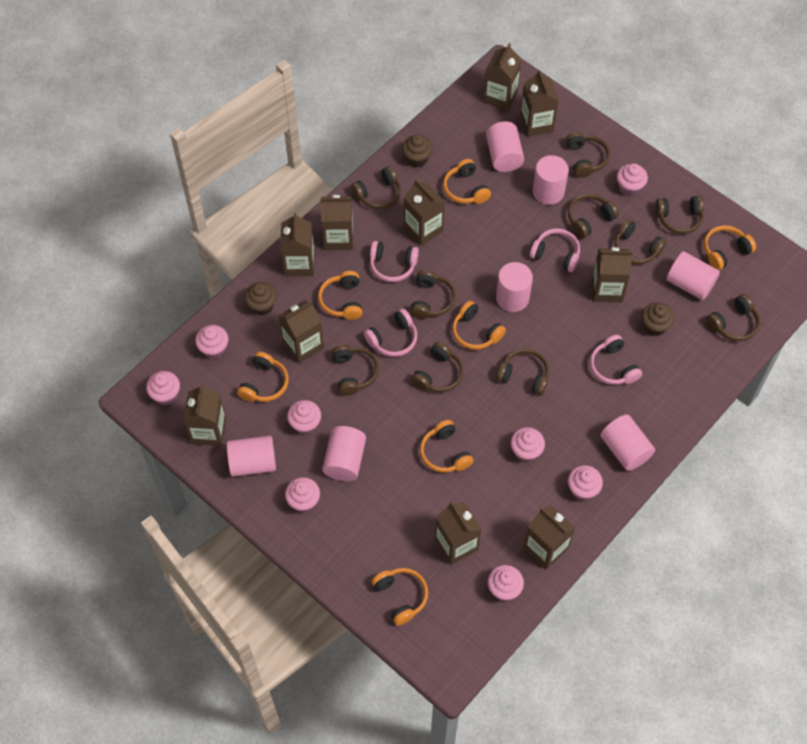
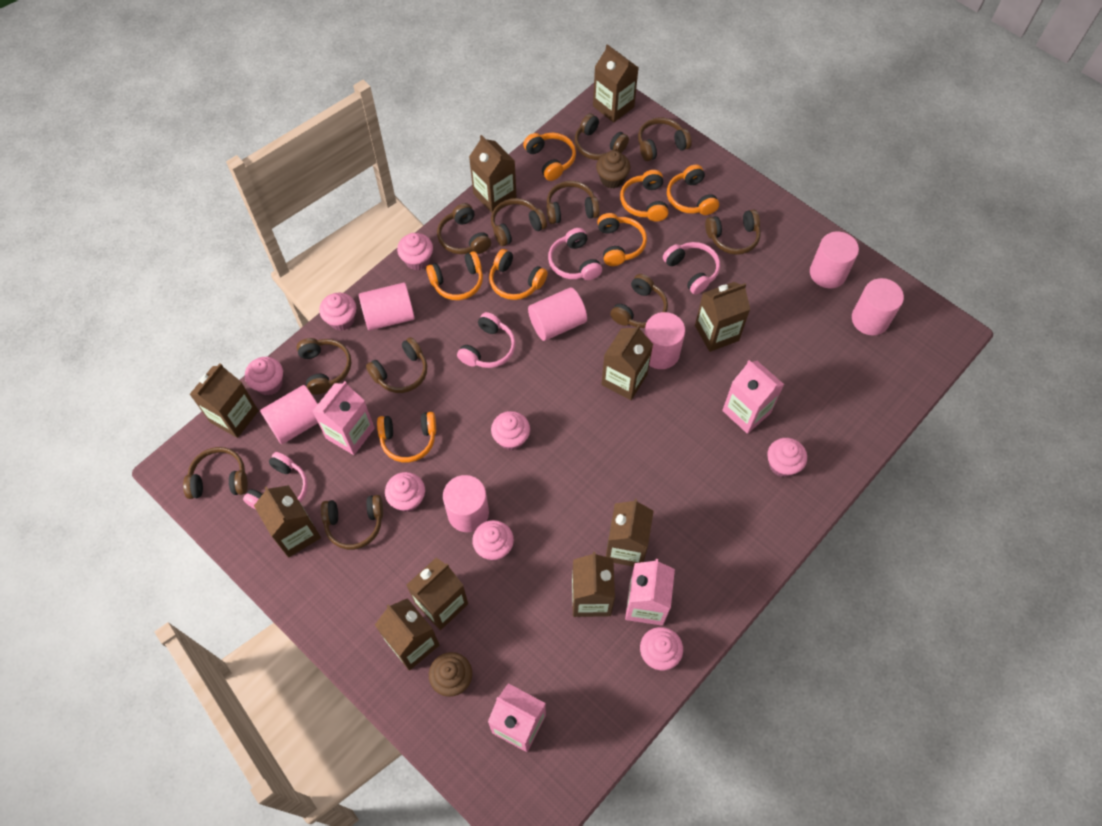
brown cupcake: [244,282,277,316] [402,134,433,167] [642,302,675,336] = 3 -> [429,652,472,697] [596,150,630,188] = 2
brown headphones: [332,345,379,395] [351,166,401,209] [410,270,456,319] [411,342,464,392] [497,349,549,395] [566,132,610,178] [568,194,619,238] [615,219,667,265] [655,196,704,234] [706,294,760,341] = 10 -> [183,447,248,499] [296,338,351,395] [321,495,383,550] [366,337,427,393] [437,203,491,254] [491,198,547,246] [547,181,600,224] [575,113,629,160] [610,274,668,328] [638,117,692,161] [705,209,761,255] = 11
pink carton: none = 0 -> [312,381,375,455] [488,683,546,752] [625,559,675,626] [722,360,784,434] = 4

